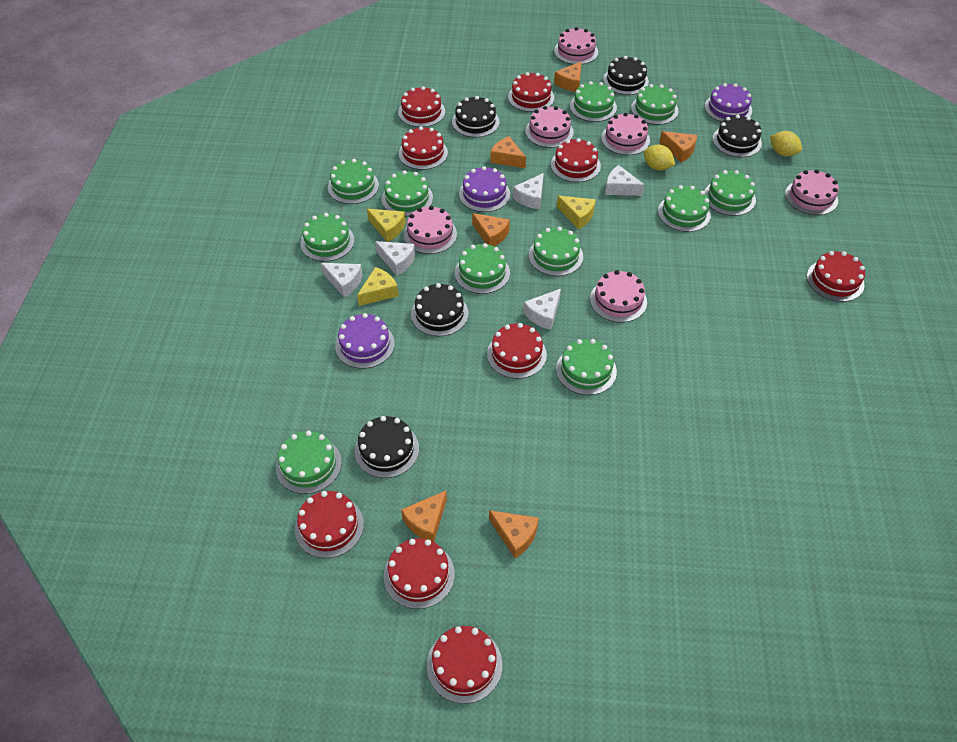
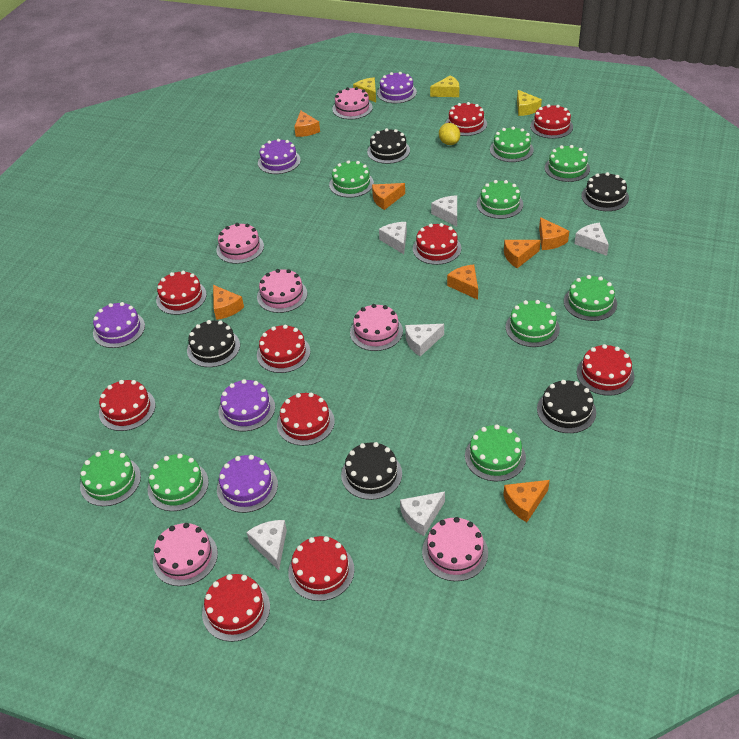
green cake: [276,431,342,494] [300,213,354,262] [328,159,379,204] [382,170,433,216] [455,243,510,294] [529,227,583,276] [556,339,617,395] [570,81,617,122] [631,84,679,125] [658,185,711,232] [704,170,756,216] = 11 -> [80,449,141,506] [148,453,209,511] [329,160,374,198] [465,424,526,482] [477,180,523,219] [490,126,534,162] [505,300,560,347] [545,145,590,182] [564,275,617,321] = 9
orange cheese: [401,491,447,542] [472,213,510,247] [489,510,539,558] [490,136,526,168] [554,61,582,92] [659,131,697,162] = 6 -> [213,285,244,320] [294,111,320,137] [372,183,405,210] [447,265,478,300] [503,480,550,522] [504,240,541,268] [539,217,569,250] = 7
purple cake: [335,313,395,369] [459,166,510,212] [705,83,752,122] = 3 -> [93,302,145,348] [217,455,278,513] [219,379,275,432] [258,139,301,174] [377,72,417,103] = 5
red cake: [295,491,364,558] [384,538,455,609] [398,86,445,127] [399,126,448,170] [427,626,502,704] [487,323,547,379] [508,72,554,112] [551,138,601,182] [807,251,865,302] = 9 -> [99,380,156,431] [156,271,207,315] [202,574,270,642] [257,325,310,373] [277,393,335,446] [288,536,354,601] [413,223,461,265] [446,102,487,136] [530,104,573,139] [577,344,635,396] = 10
white cheese: [321,263,363,297] [375,241,415,276] [513,173,544,209] [523,289,561,330] [605,165,644,196] = 5 -> [246,520,287,570] [379,222,407,254] [400,492,445,536] [405,324,444,357] [431,195,457,227] [574,223,609,256] = 6
yellow lemon: [644,145,675,170] [770,131,802,156] = 2 -> [439,123,460,145] = 1

